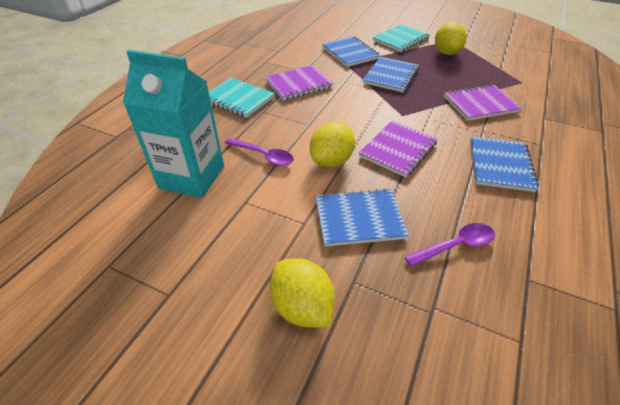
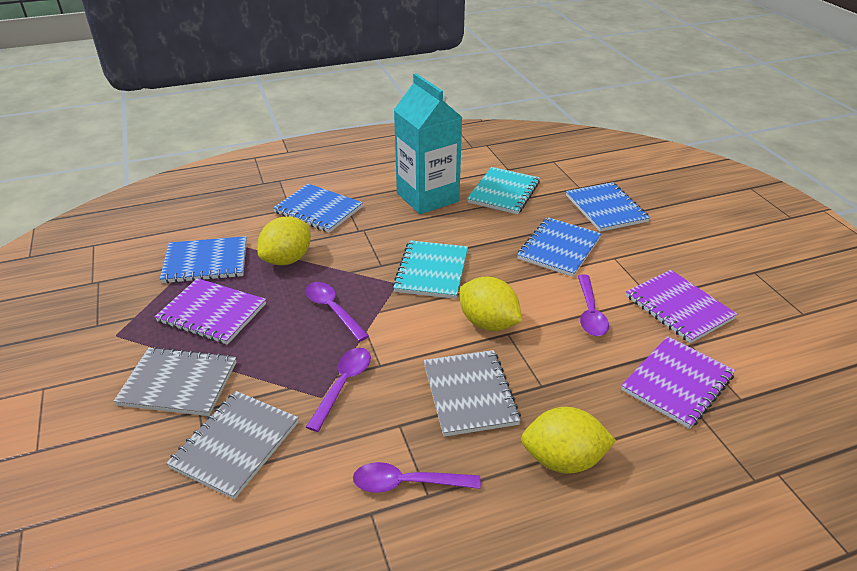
grey notebook: none = 0 -> [114,347,236,416] [166,391,299,500] [424,350,521,437] = 3
purple spoon: [225,138,294,166] [405,223,495,267] = 2 -> [305,282,369,342] [306,348,371,432] [353,462,481,493] [578,274,609,336] = 4

